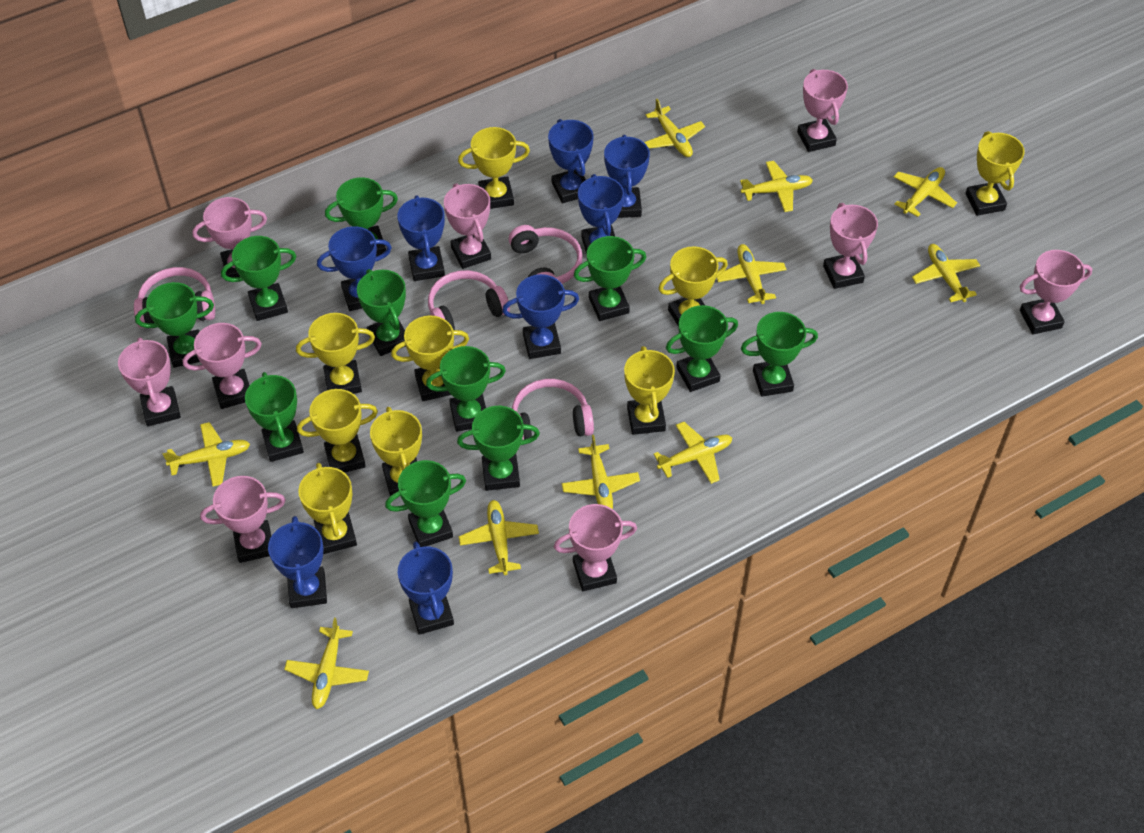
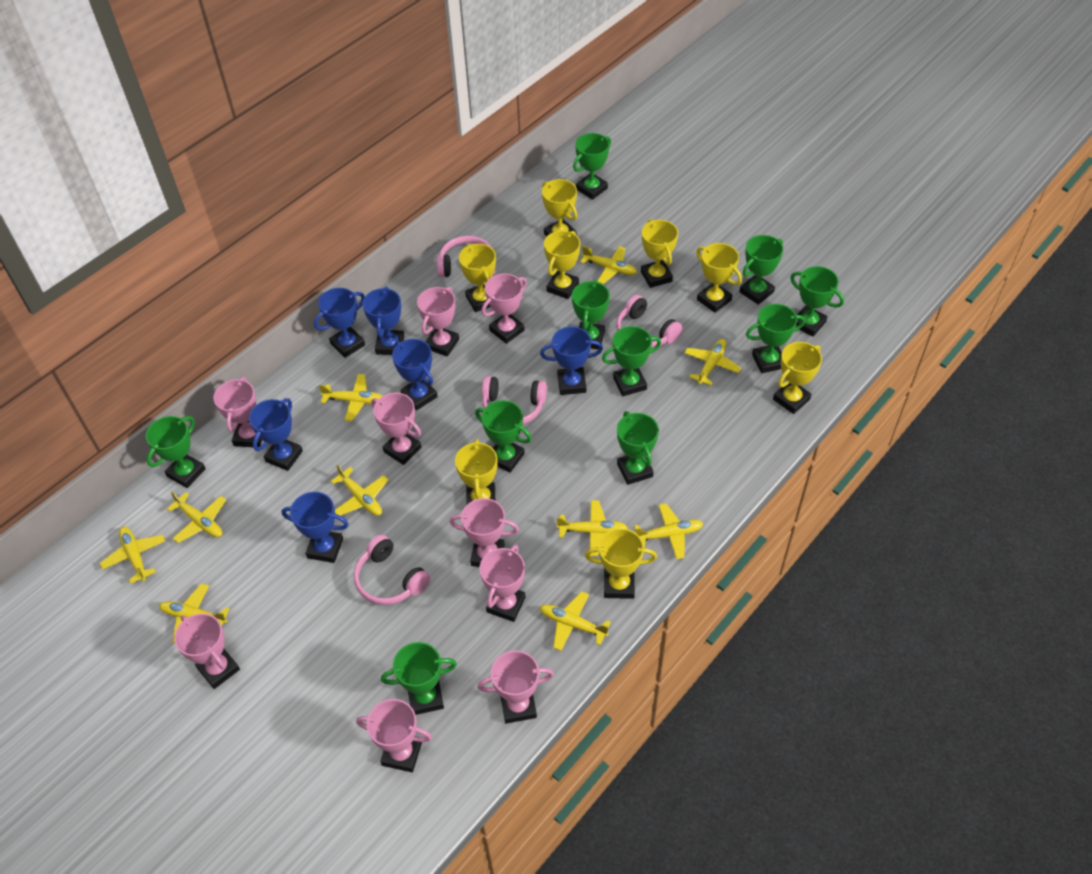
blue trophy: [268,516,327,608] [317,226,392,311] [397,196,445,281] [398,541,454,635] [502,274,579,359] [548,119,593,203] [578,174,624,254] [604,135,650,218] = 8 -> [249,398,303,471] [282,492,349,563] [314,288,365,358] [362,287,404,355] [392,339,438,410] [540,327,603,395] = 6
green trophy: [135,282,214,368] [221,236,296,321] [245,372,304,462] [325,177,398,256] [357,269,406,356] [385,460,466,547] [426,346,506,432] [457,406,540,491] [574,236,646,321] [666,305,738,392] [741,312,818,397] = 11 -> [146,416,206,488] [381,642,457,715] [475,400,532,473] [572,280,610,349] [573,133,611,200] [602,326,661,396] [617,411,659,485] [739,235,783,305] [746,304,805,373] [790,266,844,337] = 10
yellow trophy: [296,313,375,394] [297,389,378,473] [298,463,357,554] [370,407,422,496] [391,316,469,401] [458,127,530,209] [624,346,675,435] [659,246,728,326] [966,131,1025,216] = 9 -> [455,439,498,505] [459,244,496,312] [542,179,577,237] [544,231,581,299] [585,528,657,599] [641,219,678,288] [696,243,742,313] [773,342,822,414] = 8

